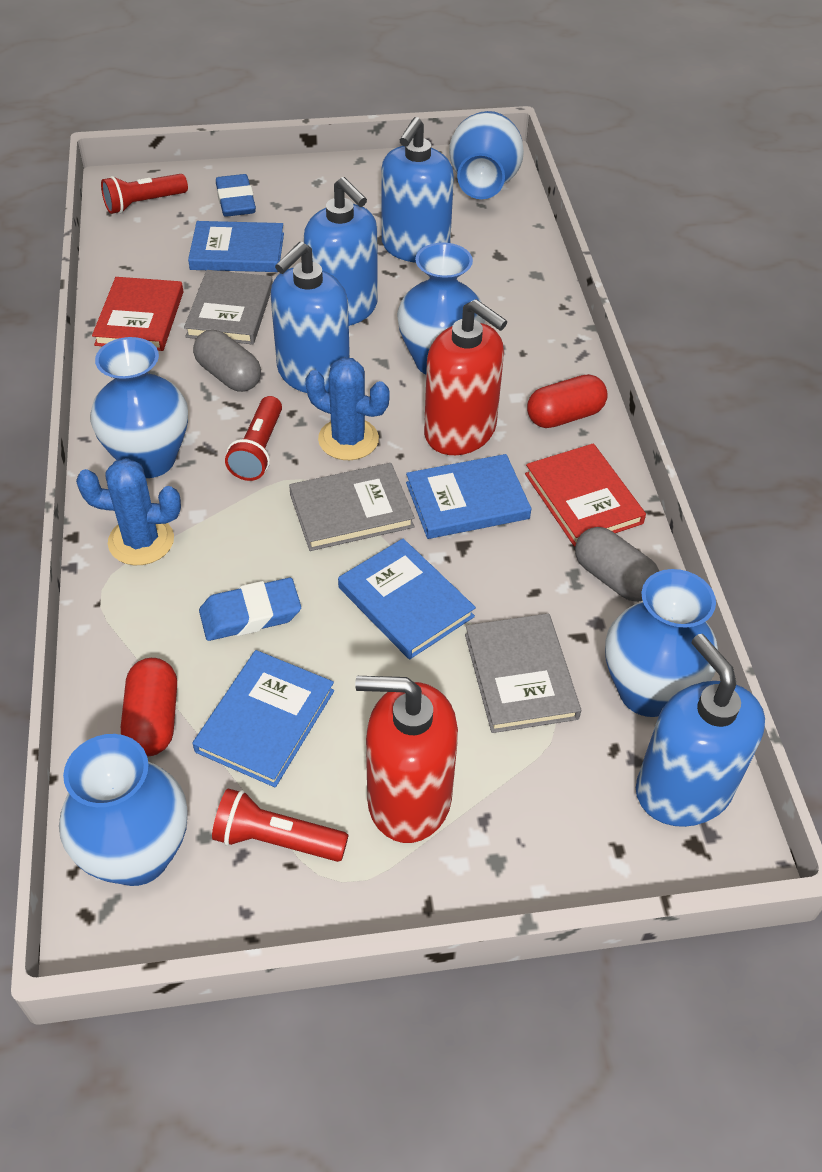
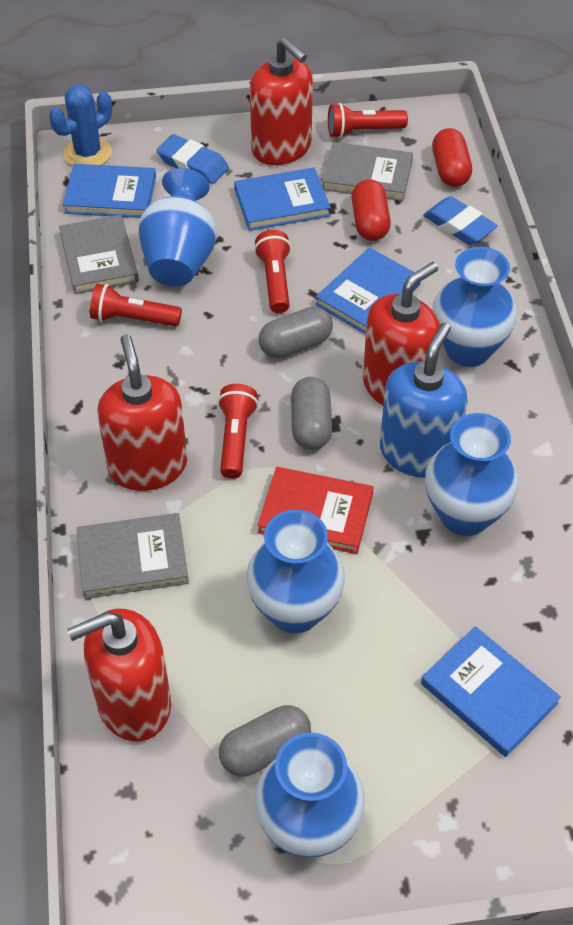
blue cactus: [76,458,181,565] [305,357,390,460] = 2 -> [49,84,112,166] = 1
blue soap dispenser: [271,242,350,393] [303,177,378,326] [381,117,454,263] [636,634,765,827] = 4 -> [380,323,468,478] = 1
grey capsule: [193,330,261,392] [575,527,659,602] = 2 -> [219,705,311,776] [259,307,333,358] [291,377,332,450] = 3
red book: [92,277,183,351] [525,444,646,547] = 2 -> [258,467,374,554] = 1
red flashlight: [101,174,188,214] [212,788,348,862] [225,396,282,481] = 3 -> [90,284,182,327] [218,384,258,479] [254,230,291,313] [328,103,408,138] = 4
red soap dispenser: [355,676,458,843] [424,299,507,455] = 2 -> [67,608,171,742] [97,334,187,491] [250,37,313,165] [363,262,440,405] = 4

